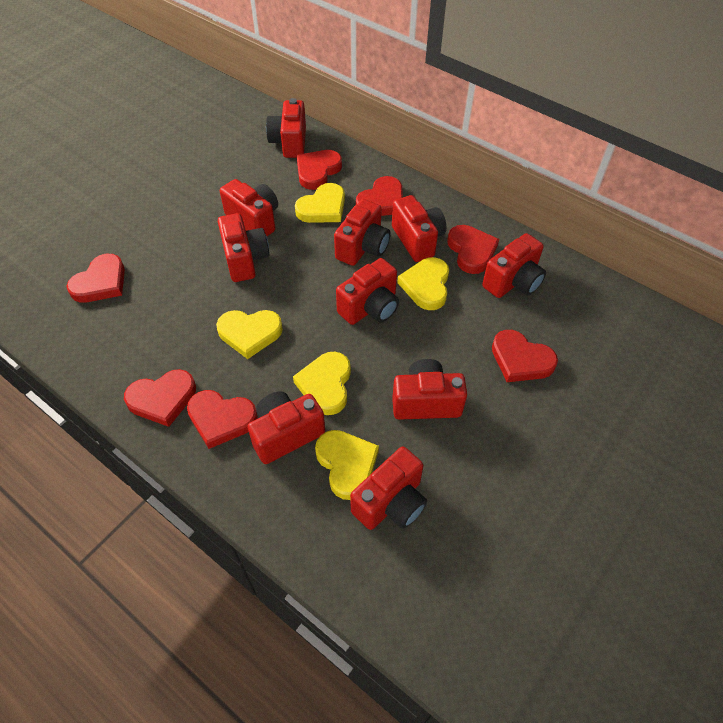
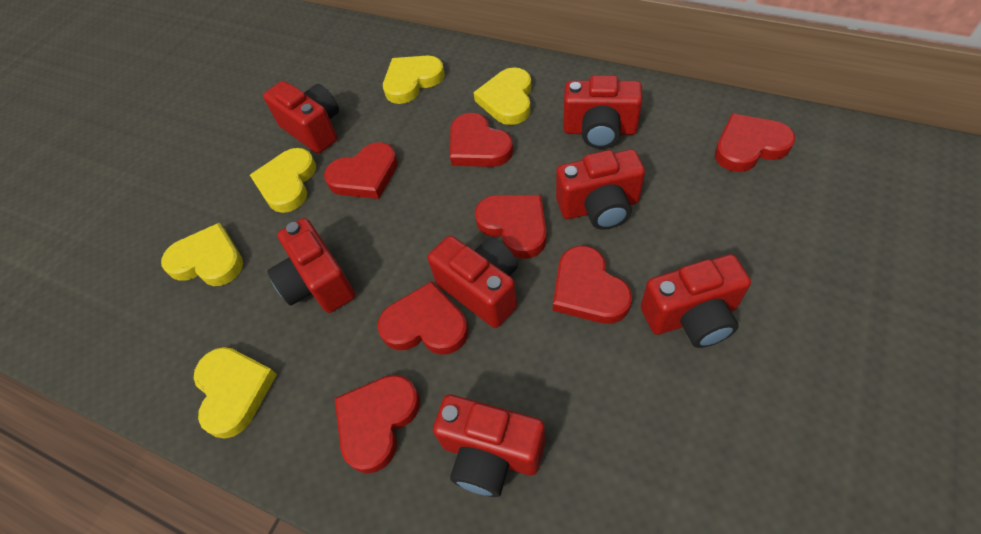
red camera: [218,213,269,282] [220,179,278,236] [247,391,325,464] [266,98,306,158] [334,199,391,266] [336,258,399,325] [350,447,427,530] [392,195,446,262] [392,359,467,420] [482,233,546,298] = 10 -> [263,81,339,154] [267,218,355,313] [428,236,518,328] [433,395,545,497] [556,149,645,230] [563,75,642,149] [641,254,751,348] = 7

